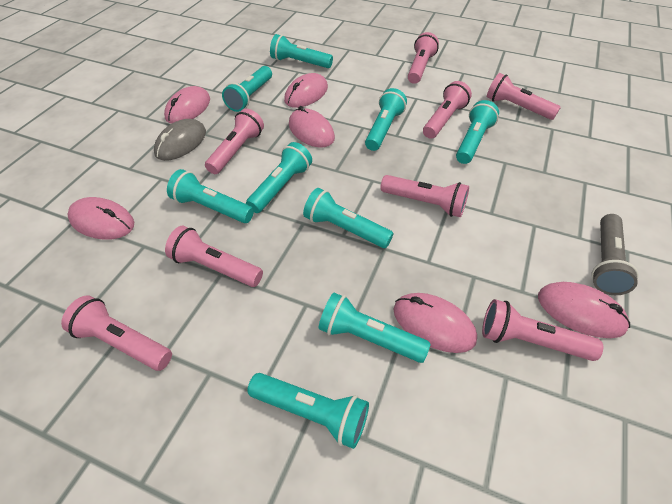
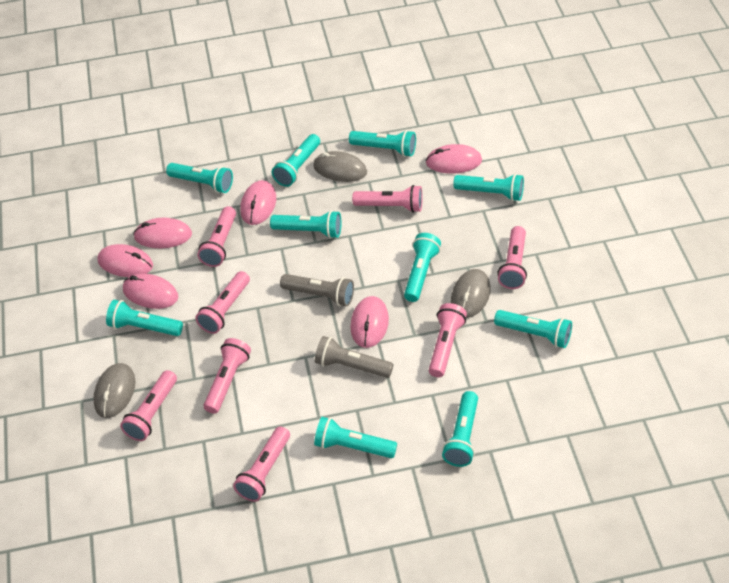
grey flashlight: [591,214,639,295] = 1 -> [280,274,354,306] [315,336,393,378] = 2
grey mouse: [154,119,206,161] = 1 -> [93,363,135,418] [313,151,367,182] [451,269,491,318] = 3
turquoise flashlight: [167,169,254,223] [222,66,272,112] [246,142,312,213] [247,373,369,449] [270,34,333,68] [303,188,393,248] [318,293,431,363] [365,88,407,151] [456,100,499,164] = 9 -> [106,299,183,336] [166,163,233,193] [270,210,342,238] [272,134,320,187] [314,417,397,458] [349,130,416,157] [404,233,441,302] [442,391,478,467] [453,174,524,201] [494,310,572,348] = 10

